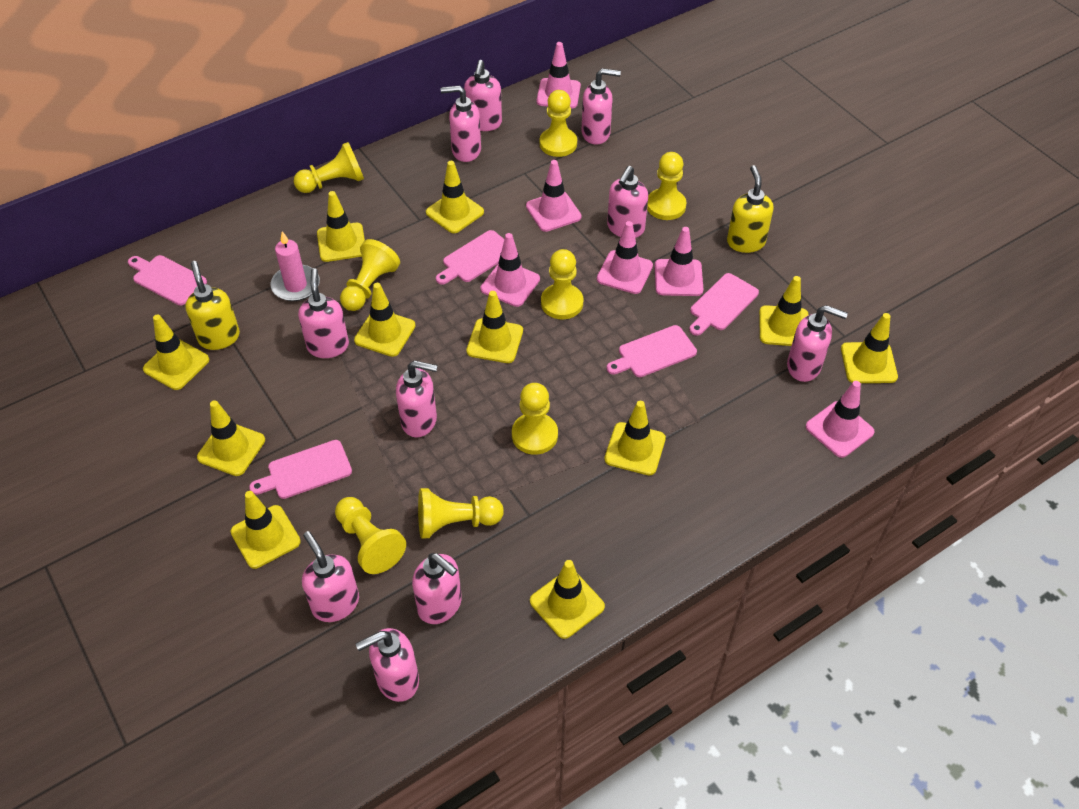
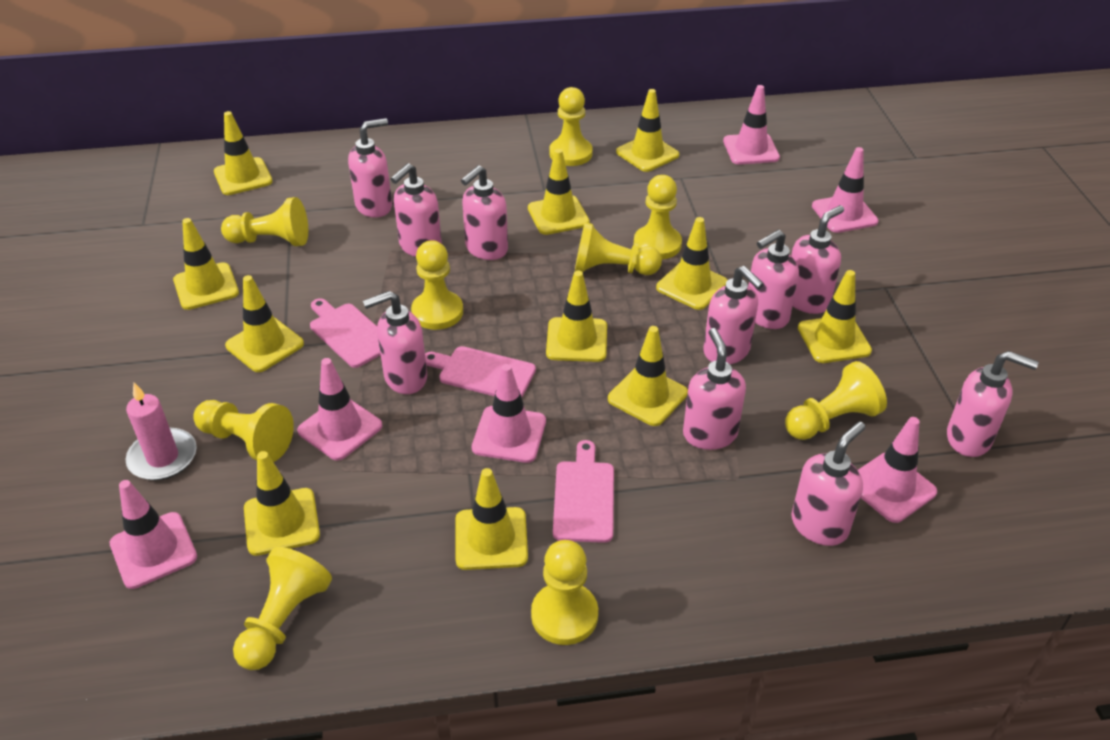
pink cutting board: [128,255,207,305] [249,440,352,499] [436,230,504,285] [606,325,697,377] [689,273,759,336] = 5 -> [310,298,380,368] [425,346,536,397] [553,440,614,543] = 3
yellow pawn: [294,142,364,193] [335,497,406,574] [340,239,400,311] [418,488,504,539] [512,383,558,455] [540,90,577,157] [541,249,583,319] [647,152,687,220] = 8 -> [193,400,294,462] [221,197,308,246] [233,547,332,670] [411,240,463,330] [531,540,598,645] [549,87,593,166] [575,222,662,275] [634,175,682,259] [785,361,887,440] = 9
yellow soap dispenser: [185,261,240,350] [727,165,774,253] = 2 -> none = 0

